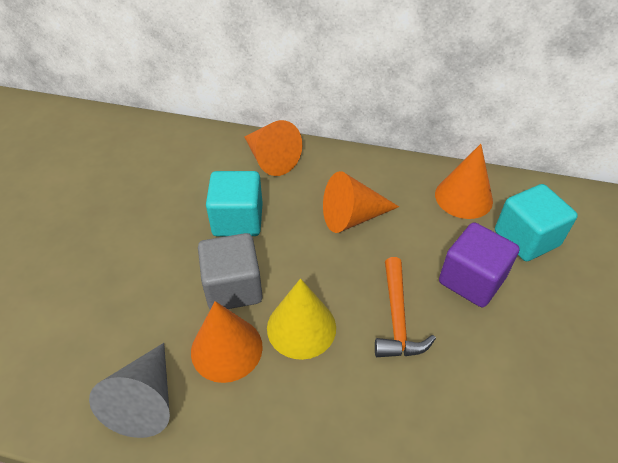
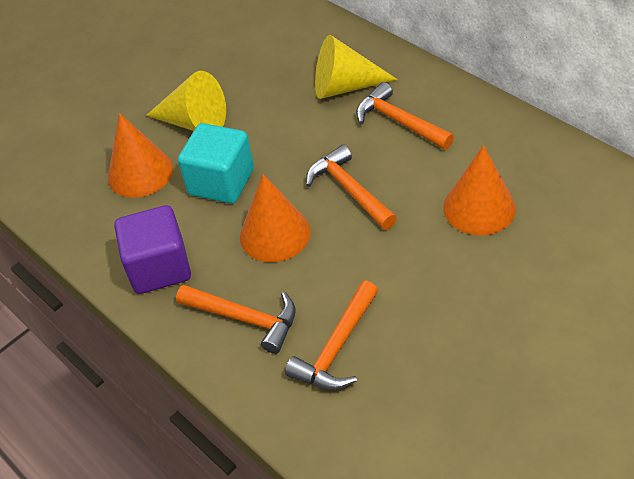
grey cone: [89,343,170,438] = 1 -> none = 0
grey cube: [198,233,263,309] = 1 -> none = 0
orange cone: [191,301,263,383] [244,120,302,176] [323,171,399,233] [435,144,493,219] = 4 -> [108,113,173,198] [240,174,311,262] [443,145,516,235] = 3
orange hammer: [375,257,436,357] = 1 -> [176,285,295,354] [285,280,378,390] [306,144,397,230] [356,82,454,150] = 4
turquoise cube: [206,171,263,236] [495,184,578,261] = 2 -> [178,123,254,204] = 1
yellow cone: [267,278,336,360] = 1 -> [146,71,226,131] [315,35,398,99] = 2

